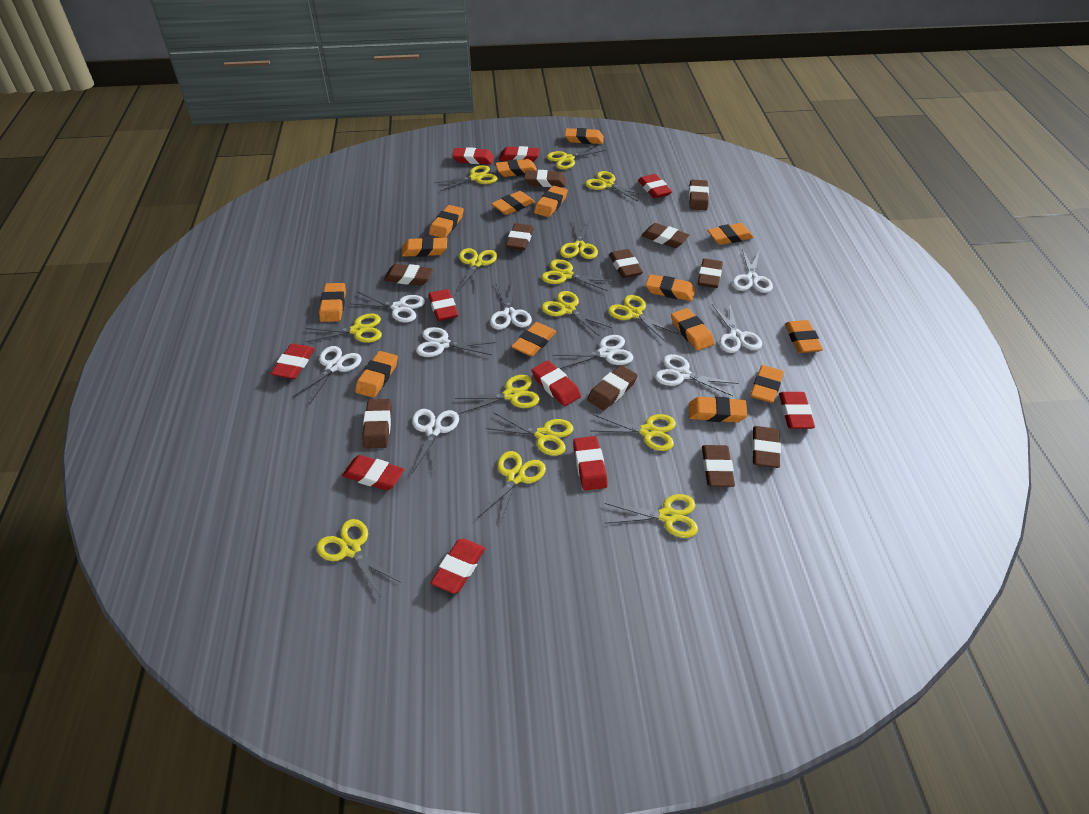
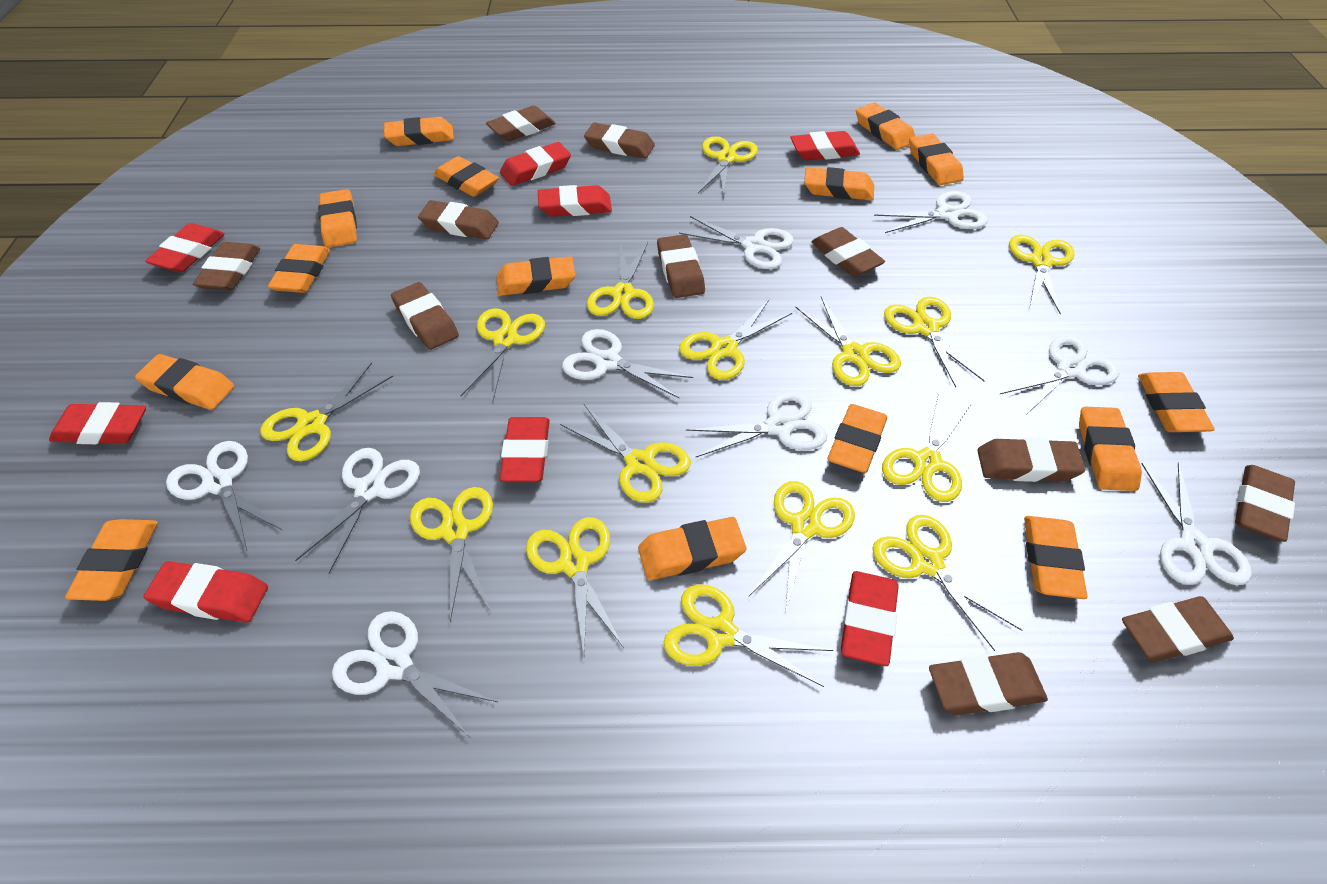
red eraser: [270,343,315,379] [342,455,404,491] [428,289,458,321] [430,539,486,594] [452,147,494,164] [499,146,540,162] [532,361,581,406] [573,436,608,491] [638,174,672,198] [779,392,815,429] = 10 -> [49,402,146,444] [144,561,268,623] [145,223,225,272] [499,417,550,482] [500,142,571,186] [538,185,612,217] [790,131,860,161] [841,571,899,666] = 8

